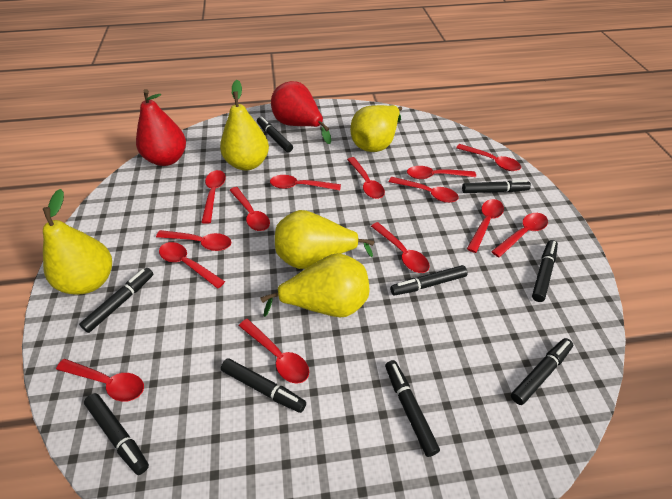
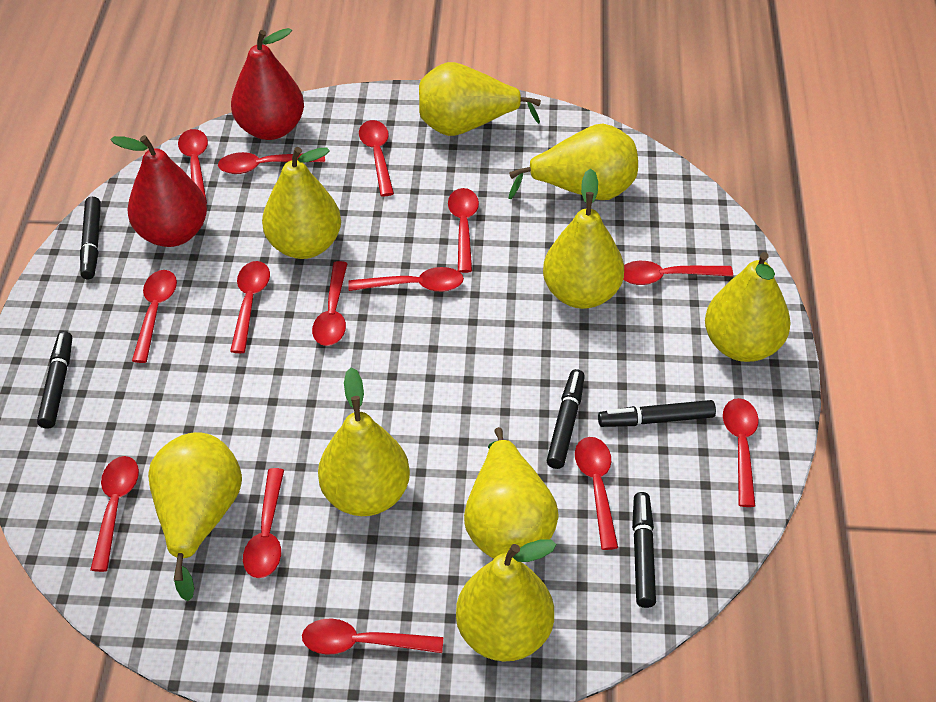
black marker: [79,268,153,333] [84,393,149,475] [221,358,306,413] [257,116,293,152] [385,360,440,457] [390,265,468,296] [462,180,531,193] [511,338,573,405] [532,240,558,302] = 9 -> [37,331,72,429] [80,197,101,279] [546,369,585,469] [598,400,716,427] [632,492,656,608] = 5
yellow pear: [43,189,112,295] [220,80,269,171] [261,253,369,317] [275,210,374,269] [350,105,402,152] = 5 -> [148,432,242,601] [262,147,341,259] [318,368,410,516] [419,62,541,136] [456,540,557,661] [464,427,559,559] [508,124,638,200] [543,169,624,309] [705,252,791,362] = 9

